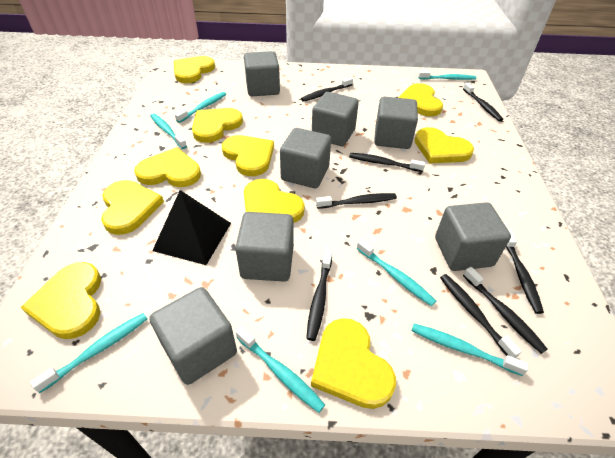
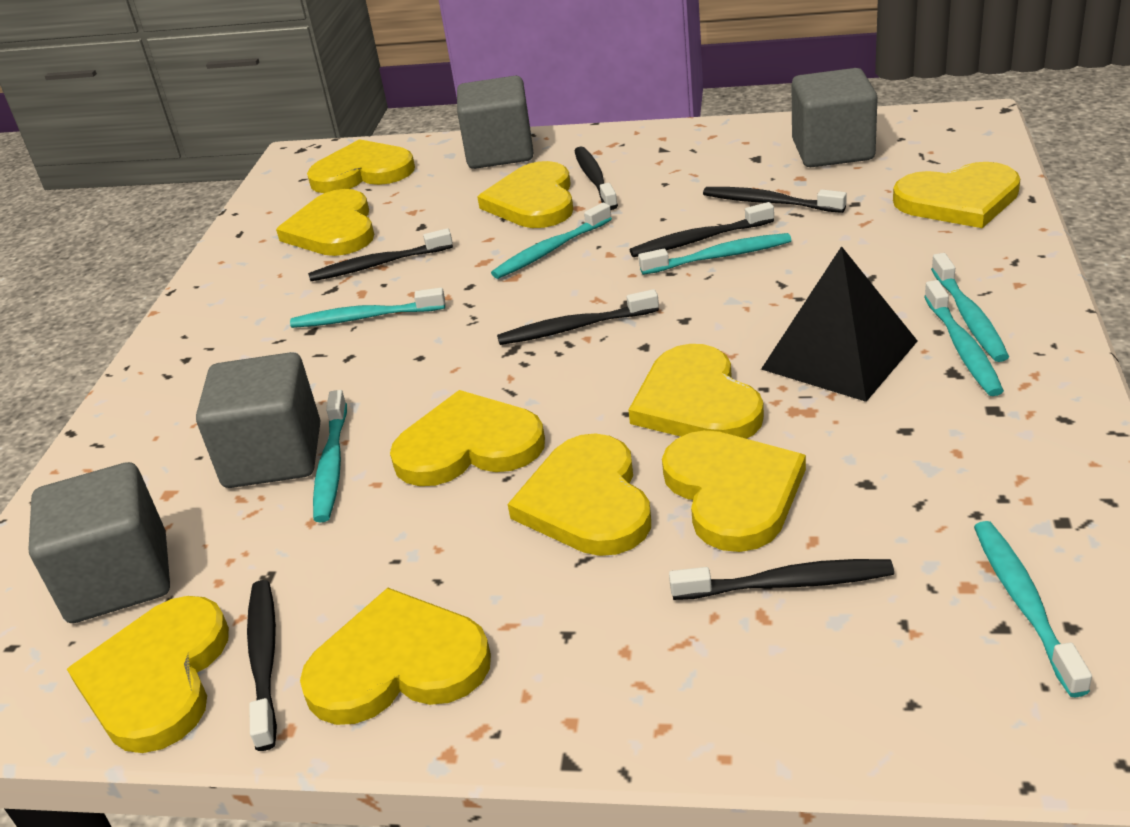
black toothbrush: [301,77,353,102] [306,250,332,341] [316,193,397,209] [349,153,425,172] [440,274,522,358] [463,83,503,121] [463,267,548,354] [506,230,544,314] = 8 -> [247,580,277,751] [308,228,453,281] [497,289,659,345] [575,147,618,210] [630,202,774,257] [669,559,894,600] [703,187,847,213] = 7
grey cube: [149,287,237,385] [235,212,294,282] [244,51,280,96] [280,128,331,188] [312,92,359,146] [374,96,418,149] [435,202,511,271] = 7 -> [28,462,170,623] [196,352,320,488] [457,76,534,169] [792,68,878,167] = 4

